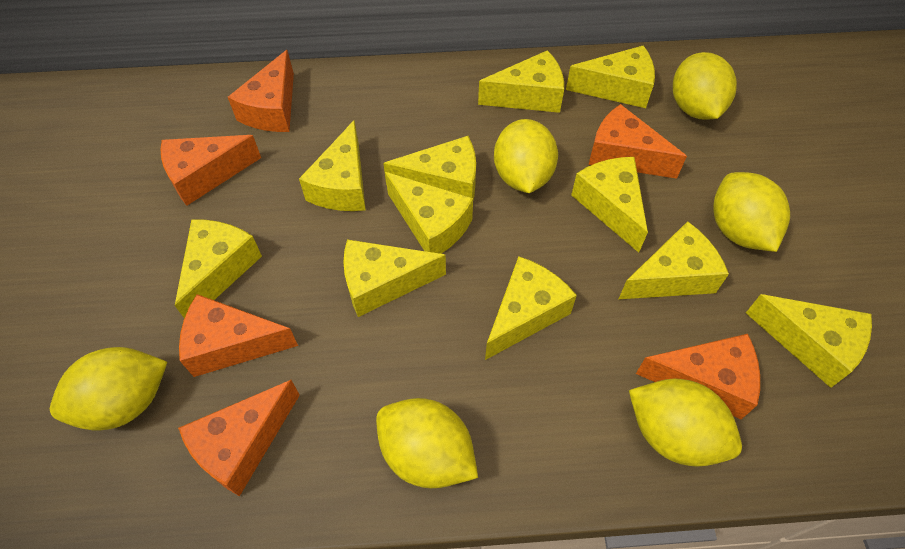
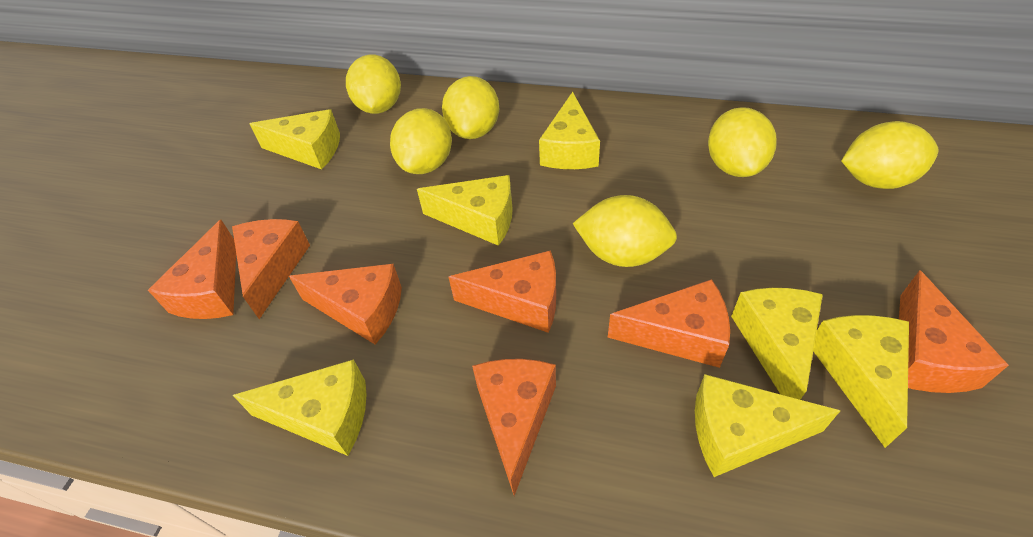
orange cheese: [161,135,261,206] [178,380,300,496] [179,294,298,377] [228,50,294,132] [588,104,687,179] [636,334,760,419] = 6 -> [148,220,236,319] [232,219,310,319] [289,264,402,345] [448,250,556,333] [472,359,556,496] [608,279,730,368] [899,270,1009,393] = 7
yellow cheese: [175,219,262,318] [299,120,366,211] [344,239,446,317] [383,136,476,200] [385,172,473,254] [478,50,564,113] [485,256,577,360] [566,45,655,108] [571,157,648,253] [619,221,729,299] [746,294,872,388] = 11 -> [233,359,366,456] [250,109,340,170] [417,175,513,246] [539,92,600,169] [695,374,840,477] [731,288,823,400] [813,315,909,448] = 7

